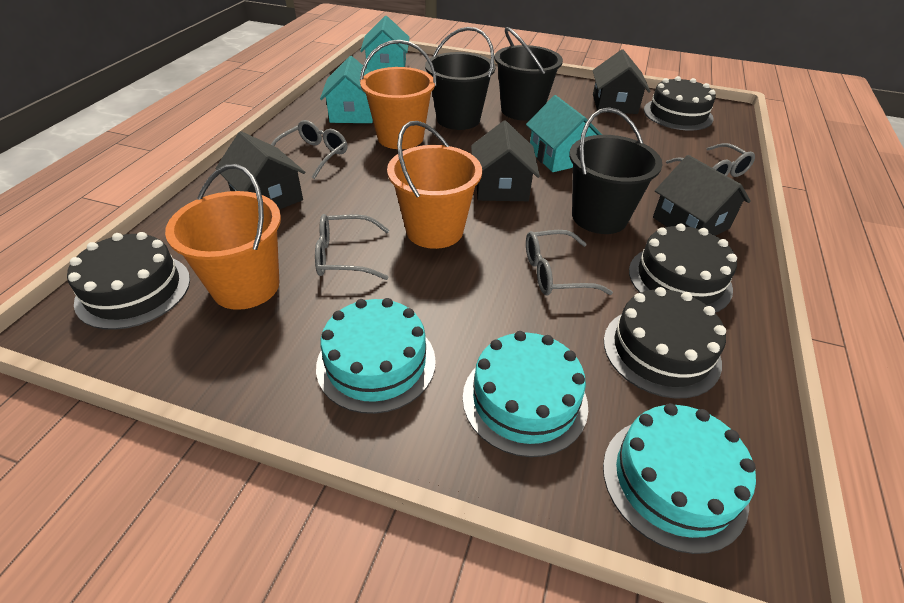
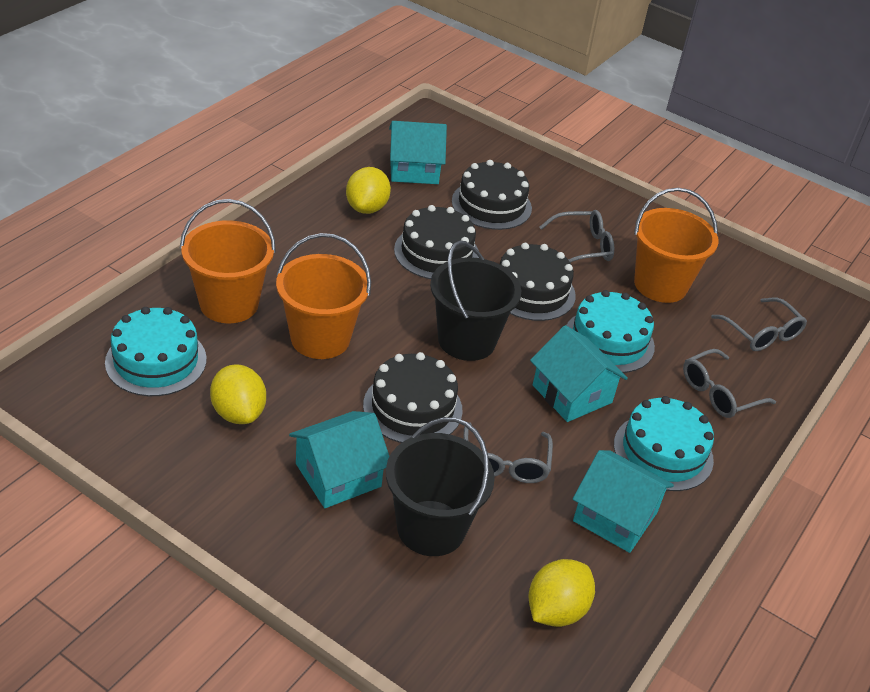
black bucket: [425,27,495,130] [494,27,563,121] [569,107,663,234] = 3 -> [386,417,495,556] [430,241,521,361] = 2
black house: [215,131,305,210] [471,120,540,201] [592,49,650,114] [653,155,751,236] = 4 -> none = 0
turquoise house: [320,56,373,123] [360,16,410,72] [526,95,602,172] = 3 -> [289,411,390,508] [389,121,447,184] [530,325,628,422] [573,450,674,553] = 4
yellow lemon: none = 0 -> [210,364,266,424] [346,167,391,214] [529,559,595,627] = 3

